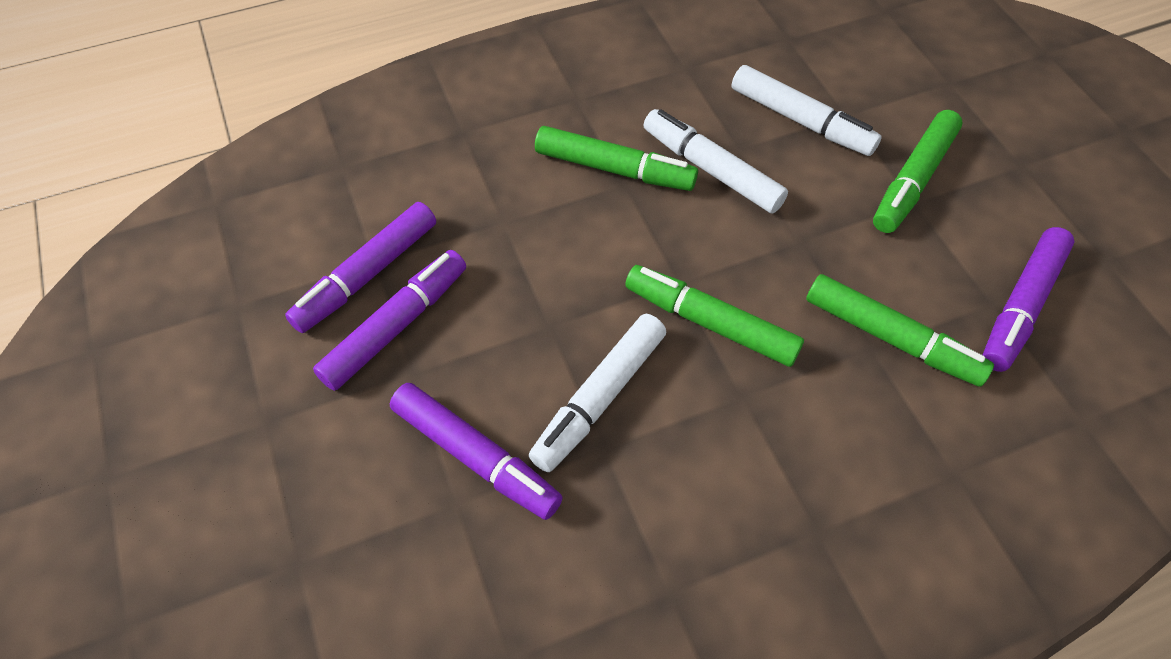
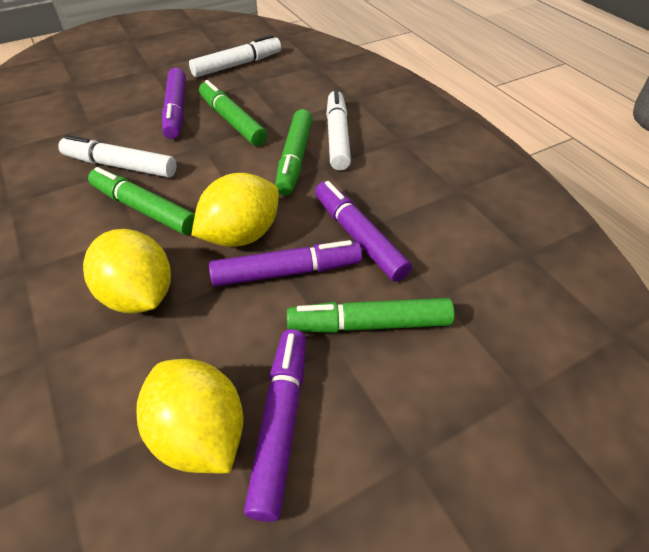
yellow lemon: none = 0 -> [83,229,171,313] [136,359,244,473] [192,173,279,247] = 3

